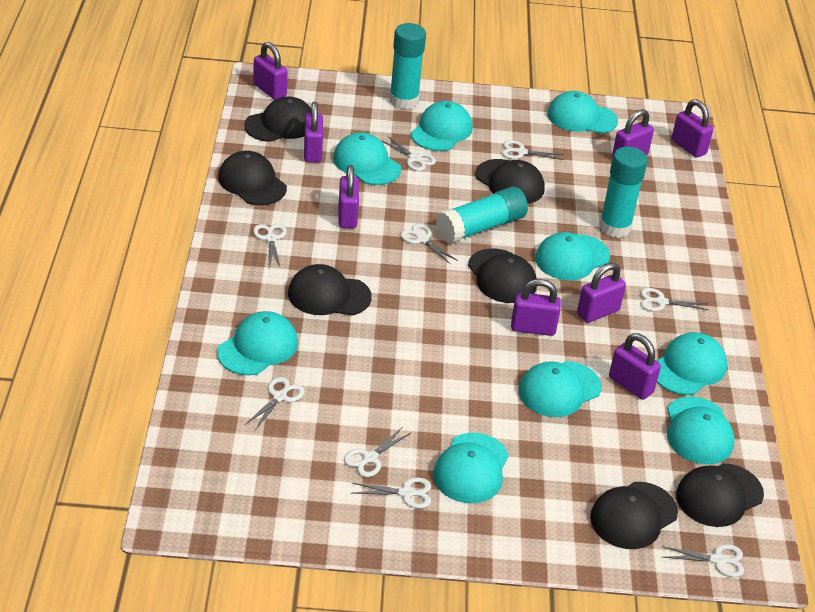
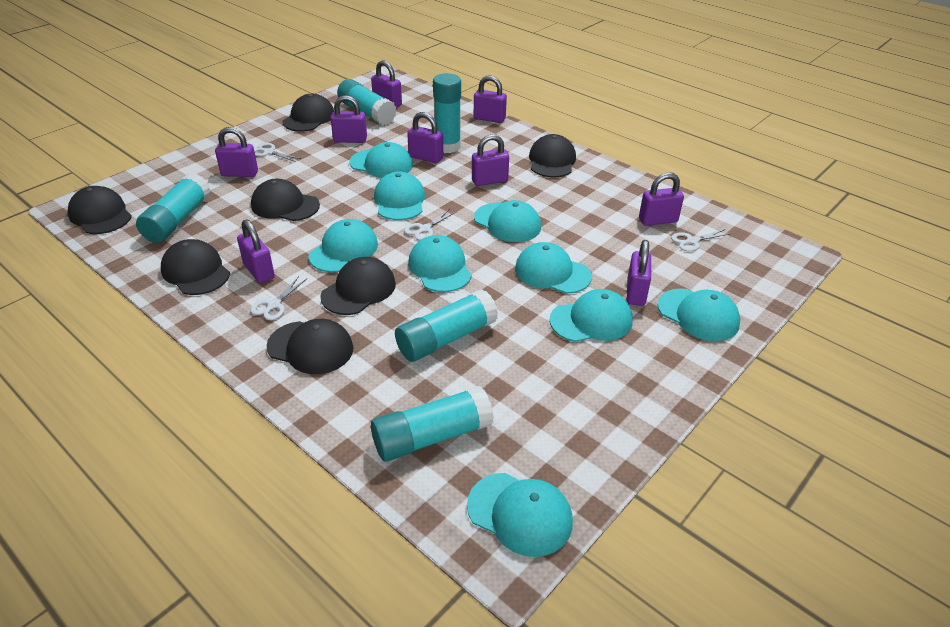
purple padlock: [253,42,288,100] [304,102,323,162] [339,165,359,228] [511,279,561,336] [577,263,626,323] [609,333,661,400] [612,109,654,158] [672,99,713,158] = 8 -> [215,127,258,177] [237,219,275,283] [330,95,367,143] [371,60,402,108] [407,112,443,163] [472,134,509,186] [474,76,507,123] [627,240,651,306] [639,172,684,226] = 9
turquoise glue stick: [390,23,426,109] [436,186,528,244] [599,147,648,238] = 3 -> [136,173,210,243] [337,79,397,125] [371,386,494,462] [395,289,498,362] [433,73,461,153] = 5
white scissors: [245,377,305,430] [253,223,287,266] [344,428,411,477] [352,477,431,509] [381,136,436,171] [400,224,458,264] [502,140,564,160] [640,288,709,311] [662,544,744,577] = 9 -> [250,276,307,320] [254,142,301,162] [404,209,456,240] [671,229,732,252] = 4

